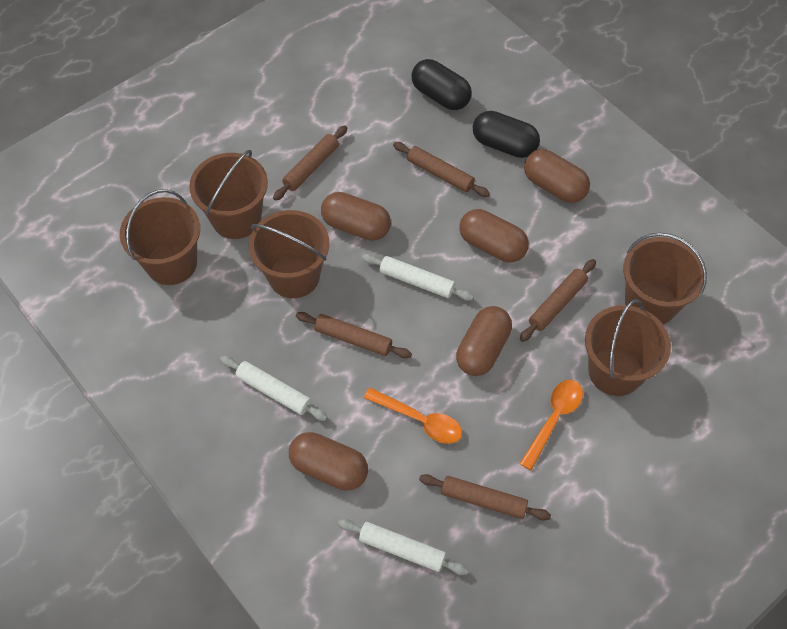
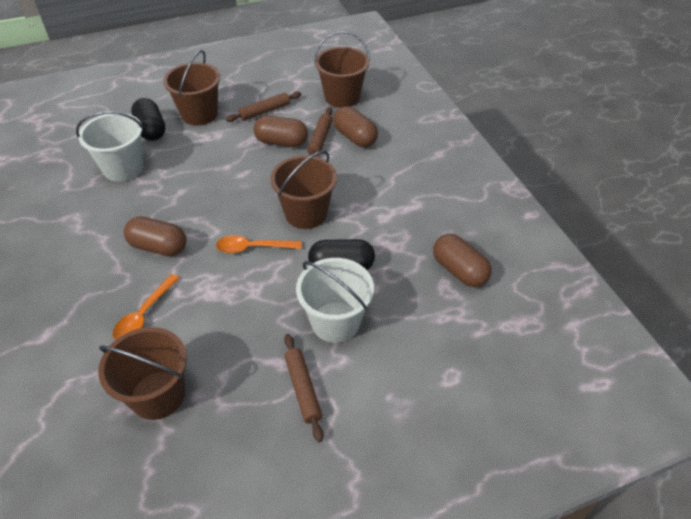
brown bucket: [120,189,200,285] [189,150,268,239] [249,210,329,298] [585,299,671,396] [623,233,707,324] = 5 -> [98,327,187,420] [163,50,220,126] [270,151,337,229] [314,31,370,108] = 4
brown capsule: [289,432,368,491] [321,192,391,241] [456,306,512,376] [459,209,529,263] [524,149,590,203] = 5 -> [124,217,186,256] [253,116,308,147] [333,106,378,147] [433,234,492,287] = 4
brown rolling pin: [273,125,347,201] [296,312,412,358] [393,142,490,197] [419,474,551,521] [520,259,596,342] = 5 -> [226,92,302,122] [284,334,324,442] [307,108,333,156] = 3
white bucket: none = 0 -> [76,111,144,182] [296,258,374,343] = 2
white rolling pin: [220,356,328,421] [338,519,468,575] [362,254,474,301] = 3 -> none = 0

